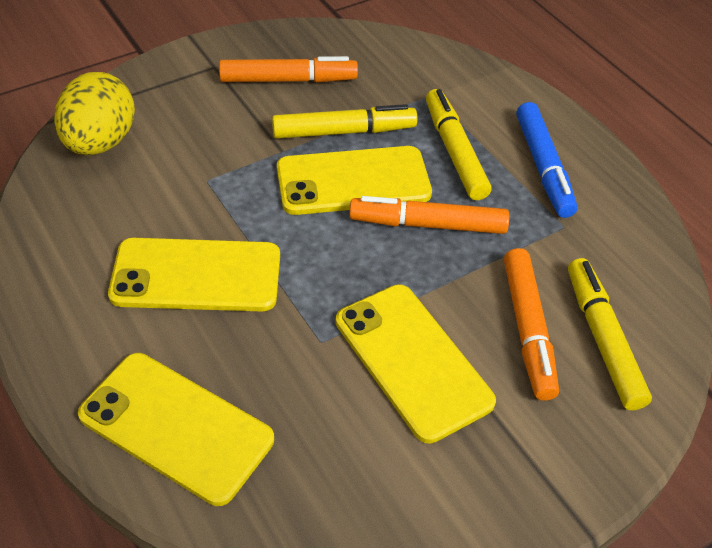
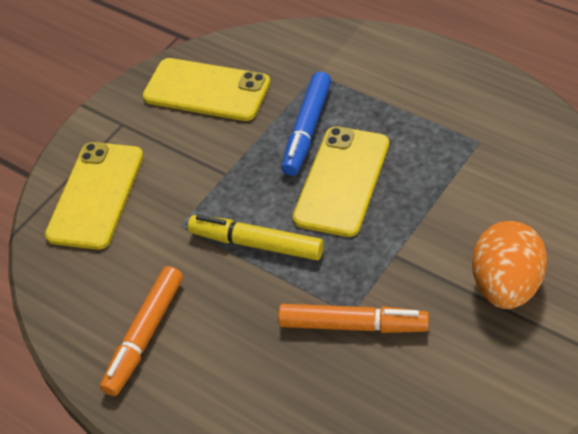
orange egg: none = 0 -> [472,221,547,309] = 1
orange marker: [219,56,358,83] [349,196,509,234] [504,248,559,401] = 3 -> [100,266,183,396] [278,304,429,333] = 2
yellow egg: [54,72,135,155] = 1 -> none = 0
yellow marker: [272,104,418,139] [426,89,491,200] [568,258,652,411] = 3 -> [188,215,324,260] = 1
yellow phone: [78,353,274,506] [108,238,280,311] [277,146,432,215] [336,284,496,443] = 4 -> [45,142,144,250] [143,58,271,121] [293,127,389,237] = 3

